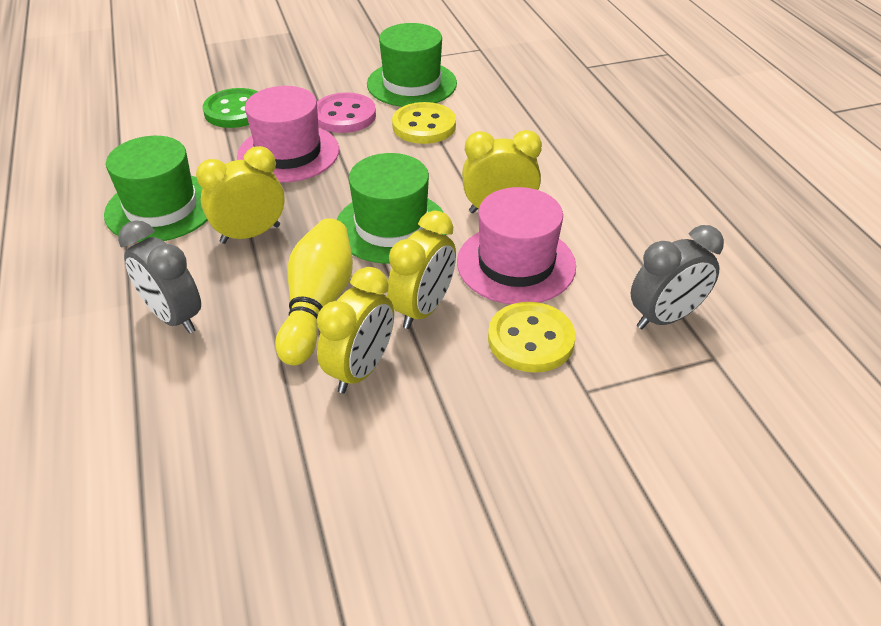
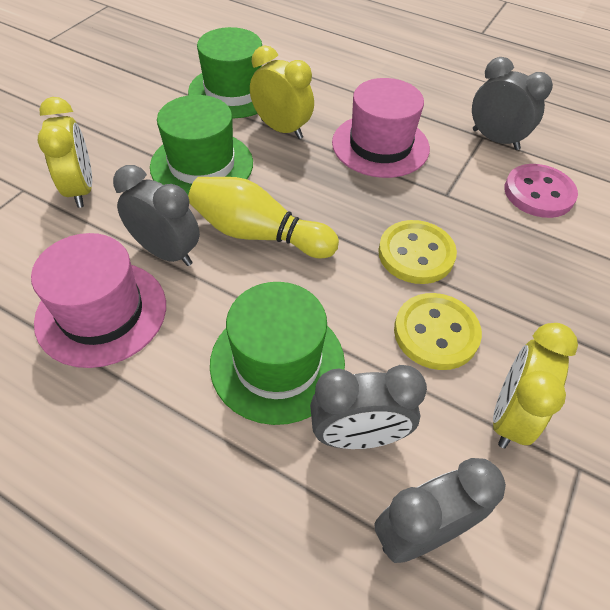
green button: [202,88,258,128] = 1 -> none = 0
grey clock: [118,220,201,334] [631,225,724,329] = 2 -> [113,165,200,266] [310,365,427,449] [374,458,506,563] [472,57,553,150] = 4
yellow clock: [196,146,285,244] [317,267,394,393] [387,210,456,329] [462,130,542,213] = 4 -> [38,97,92,208] [250,45,314,139] [493,323,578,448] = 3

